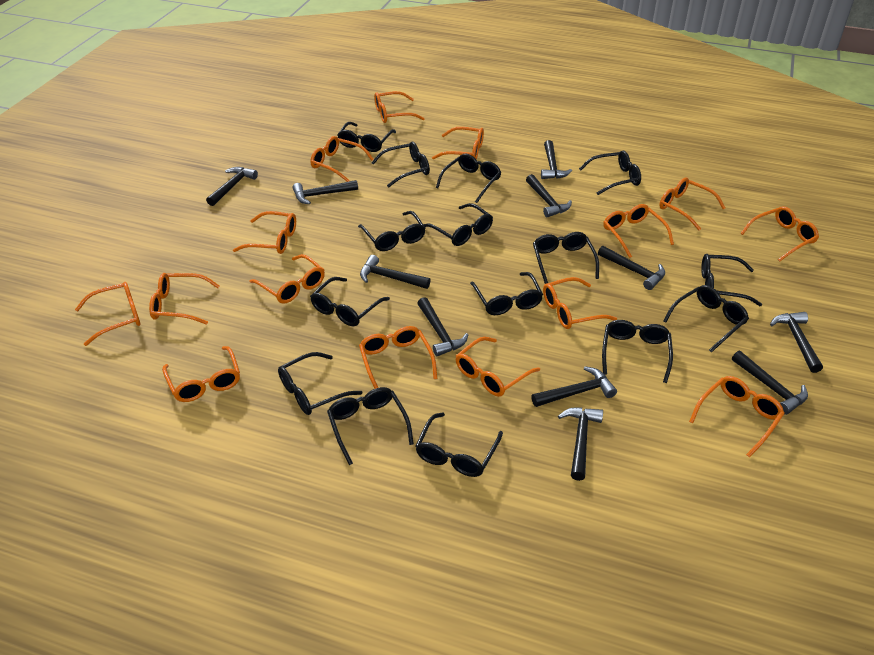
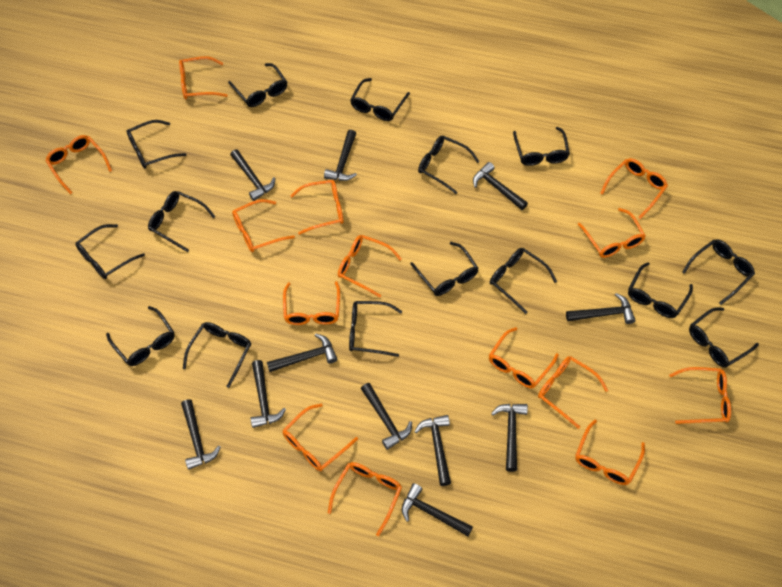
orange glasses: [75,282,141,346] [149,273,220,325] [162,346,240,402] [233,211,296,254] [249,254,325,304] [310,136,374,182] [359,326,437,389] [374,91,425,123] [432,127,484,159] [456,337,540,397] [543,277,617,329] [603,204,674,258] [659,177,725,230] [689,376,785,458] [740,206,819,262] = 15 -> [45,135,112,195] [179,56,228,99] [232,199,295,252] [282,403,358,471] [283,281,340,325] [290,180,344,235] [328,462,402,536] [338,235,402,298] [489,327,559,389] [538,356,608,429] [575,419,645,485] [578,208,646,258] [600,158,668,219] [669,367,731,424] = 14

